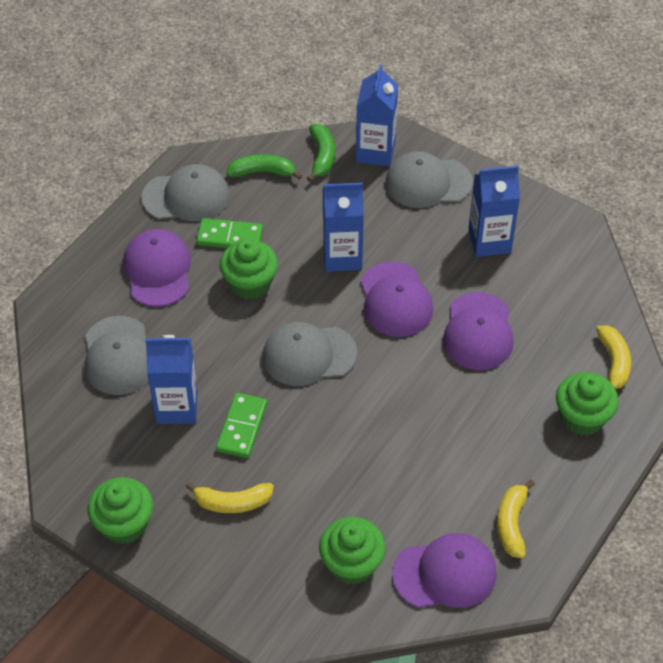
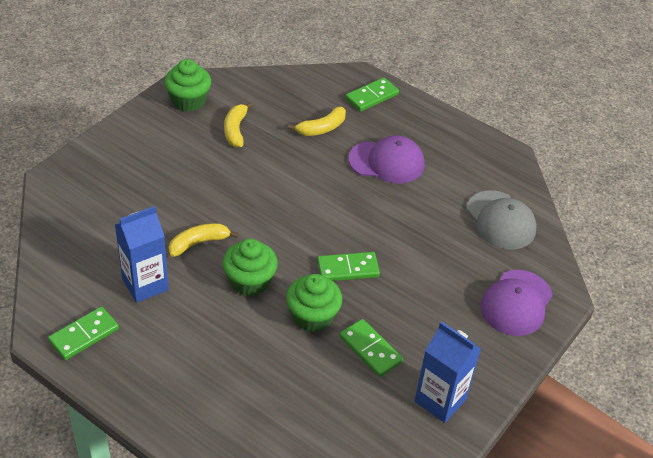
blue carton: [145,335,198,424] [323,183,364,272] [356,64,398,166] [468,166,520,257] = 4 -> [115,206,169,303] [415,321,481,423] = 2
green banana: [226,154,302,180] [307,124,335,181] = 2 -> none = 0
green cupcake: [88,477,153,544] [220,239,278,300] [319,517,386,585] [556,372,619,436] = 4 -> [164,59,211,112] [223,239,278,297] [286,274,342,332] = 3
green domino: [196,218,263,248] [216,393,267,458] = 2 -> [48,307,119,360] [317,252,380,281] [340,319,403,377] [345,78,399,112] = 4
grey cap: [85,316,149,395] [141,164,230,221] [263,322,357,386] [385,151,473,208] = 4 -> [467,190,537,249] = 1
purple cap: [123,229,191,307] [361,262,433,337] [392,533,497,608] [443,292,514,370] = 4 -> [348,135,425,184] [480,270,553,336] = 2

